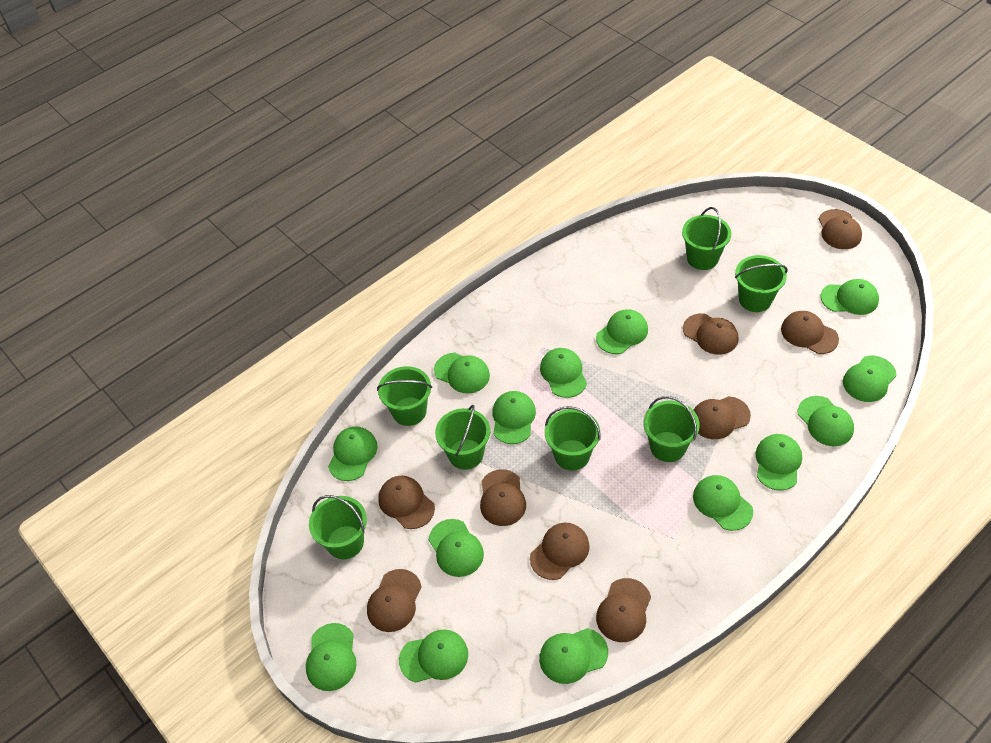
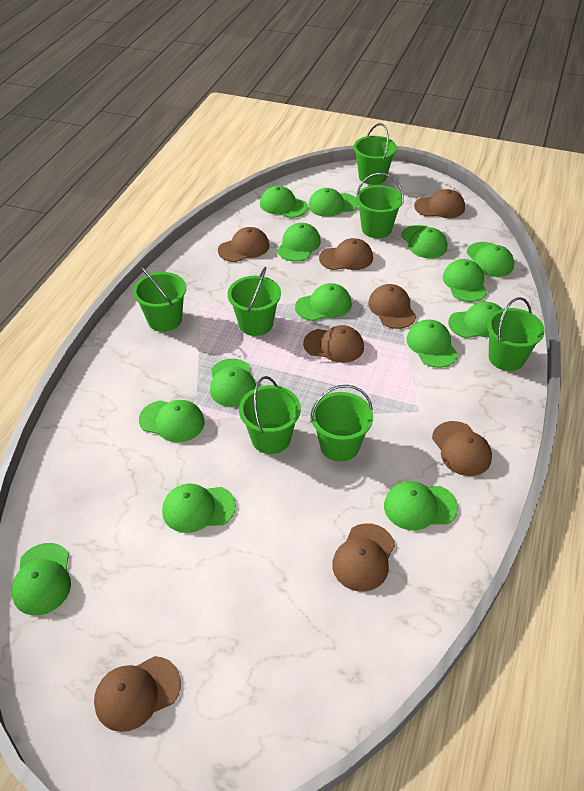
brown cap: [367,569,421,632] [378,476,435,529] [480,469,526,526] [530,523,590,580] [596,578,651,642] [683,313,738,355] [693,396,751,439] [781,311,839,354] [819,209,862,249] = 9 -> [94,656,181,732] [218,227,270,262] [303,325,364,363] [319,238,373,270] [332,523,395,592] [368,284,416,329] [414,189,465,218] [432,421,492,476] = 8

